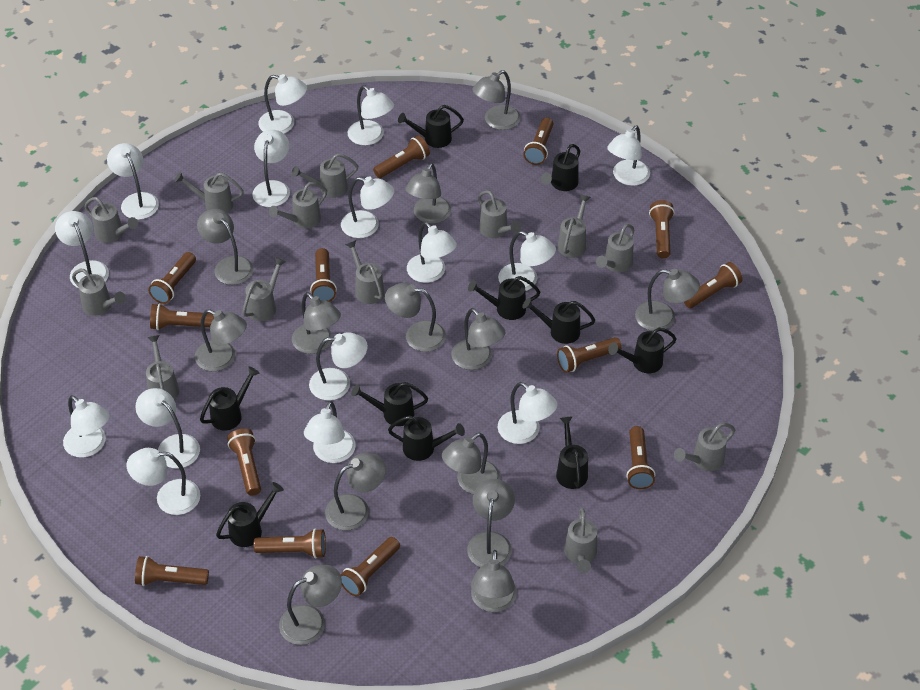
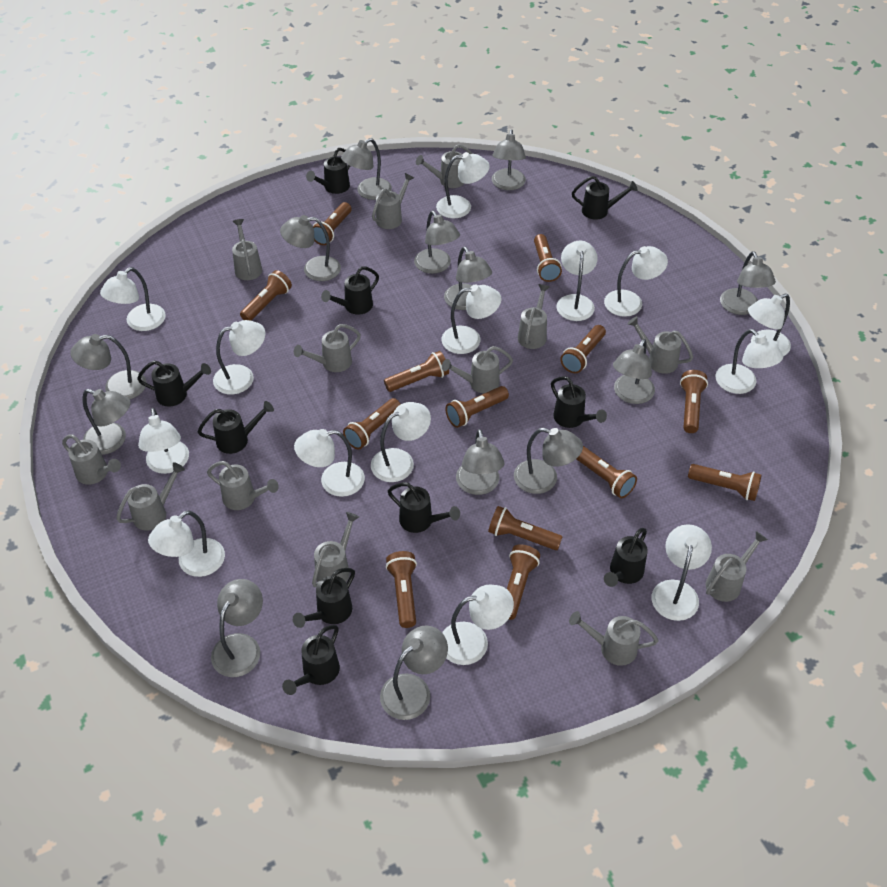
white lamp: [55,211,109,288] [63,395,110,458] [107,143,159,220] [126,448,200,515] [135,388,200,469] [252,130,290,207] [258,74,307,134] [304,401,356,463] [309,332,368,401] [341,176,394,238] [347,86,394,145] [407,222,457,283] [498,231,556,291] [498,382,558,444] [607,125,650,186] = 15 -> [100,267,166,331] [138,408,189,474] [148,510,225,577] [213,320,265,395] [294,429,365,497] [371,402,431,482] [436,152,490,218] [441,284,501,354] [442,585,514,665] [556,240,598,321] [604,246,668,317] [651,524,712,621] [715,329,783,394] [748,293,791,356] = 14

